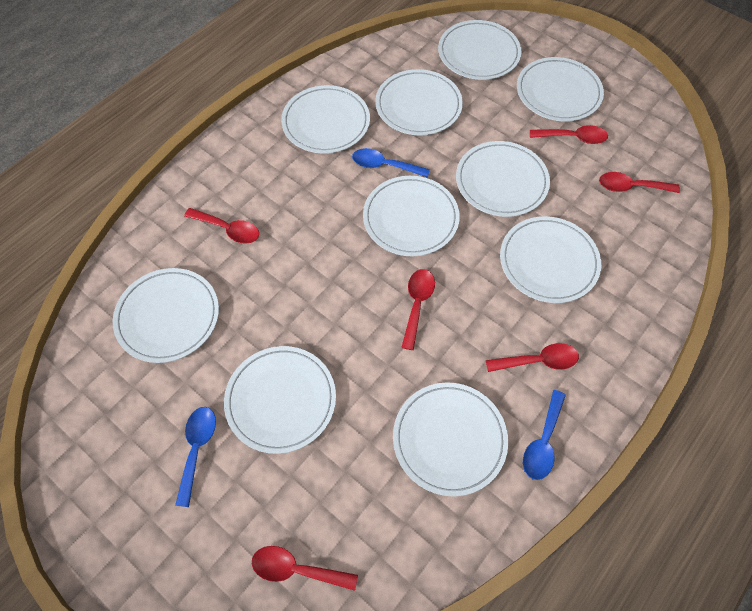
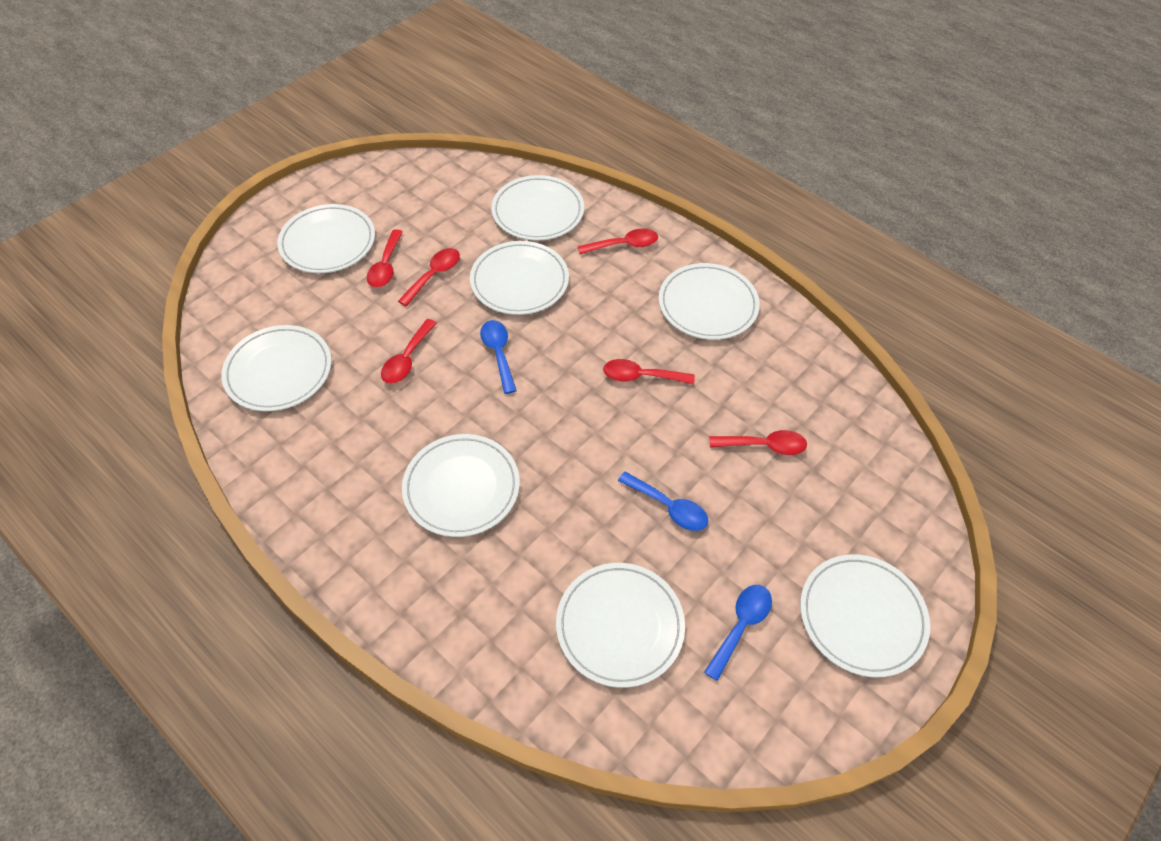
white plate: [113,268,219,363] [224,346,336,454] [281,85,370,154] [363,176,460,257] [375,69,463,136] [393,382,508,497] [438,20,522,80] [456,141,550,217] [500,216,601,303] [517,57,604,122] = 10 -> [221,325,332,411] [277,204,375,273] [402,434,520,537] [470,241,569,315] [491,175,584,241] [556,563,685,688] [659,263,760,340] [800,554,930,677] = 8

